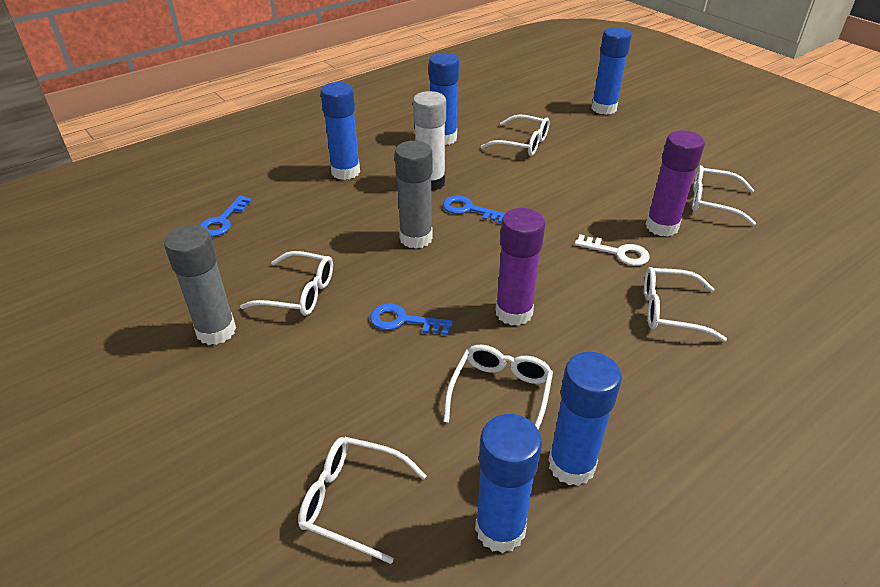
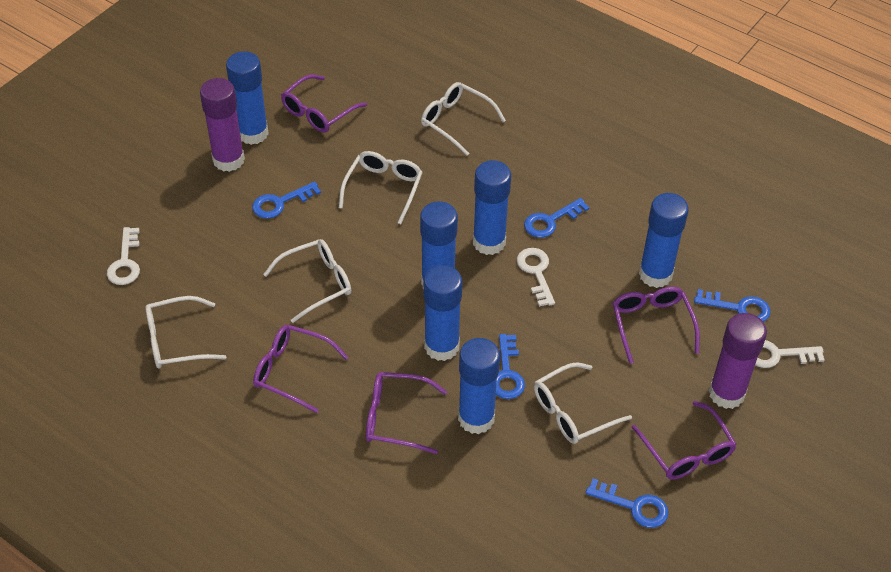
blue glue stick: [320,82,360,180] [429,53,459,145] [475,414,542,553] [548,352,622,486] [591,27,632,115] = 5 -> [226,51,269,145] [420,201,458,286] [423,265,463,361] [458,338,500,434] [473,160,511,255] [639,193,689,288] = 6
blue key: [200,196,252,237] [370,304,453,335] [443,196,505,223] = 3 -> [252,181,321,219] [496,334,525,399] [524,198,590,238] [585,478,668,528] [694,289,770,322] = 5
grey glue stick: [164,225,236,345] [395,141,433,249] = 2 -> none = 0
purple glasses: none = 0 -> [253,325,348,413] [281,74,367,133] [366,372,447,454] [613,287,700,364] [631,401,737,480] = 5
white glasses: [240,251,333,316] [298,437,427,564] [443,345,553,429] [481,115,549,156] [644,267,727,342] [692,165,756,226] = 6 -> [145,296,226,369] [263,239,351,323] [339,151,423,224] [421,82,506,156] [534,362,632,444] = 5
white glue stick: [413,91,446,191] = 1 -> none = 0
white key: [575,234,650,266] = 1 -> [107,227,140,285] [517,248,555,307] [755,340,825,368] = 3

